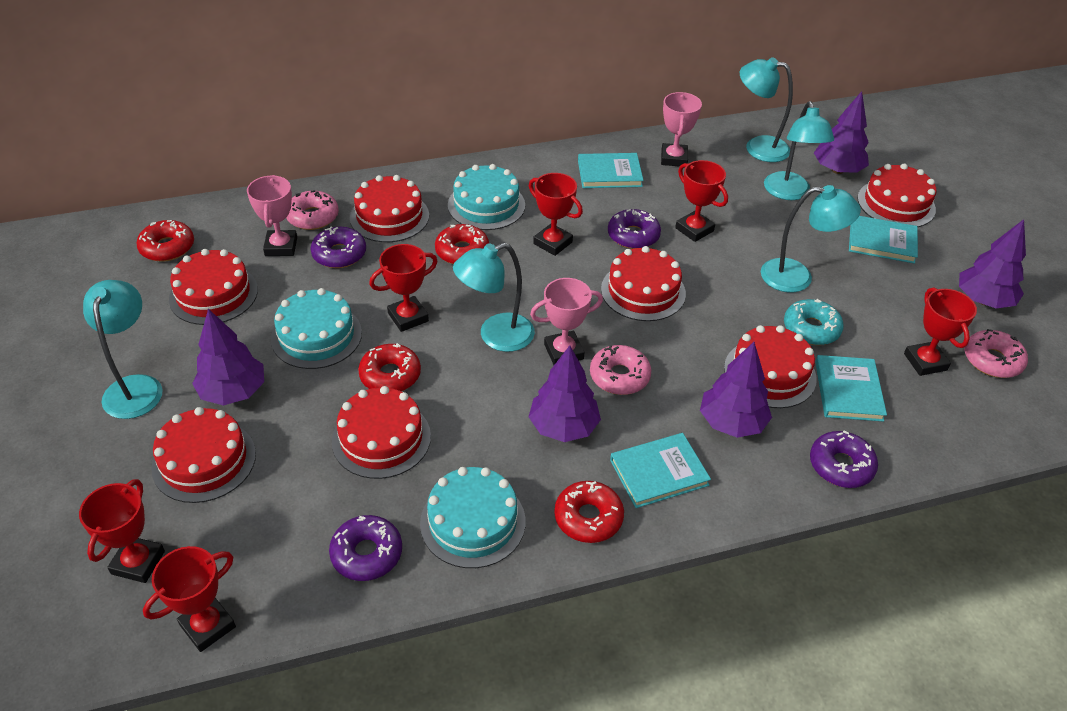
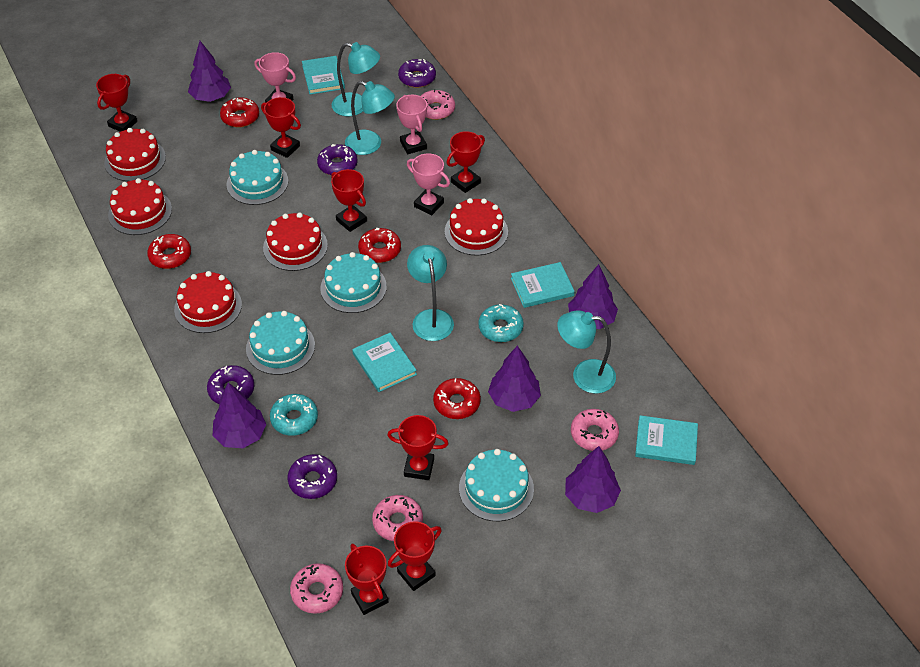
pink donut: [286,190,339,230] [590,345,651,395] [965,329,1028,378] = 3 -> [290,563,343,614] [372,495,423,541] [421,89,455,120] [571,409,619,451] = 4
red cake: [151,407,256,503] [169,249,258,325] [332,386,431,479] [350,175,429,242] [601,246,686,321] [724,325,817,408] [858,164,936,227] = 7 -> [104,128,166,181] [108,178,172,235] [174,271,242,333] [263,212,328,271] [445,198,508,256] = 5
red trophy: [79,479,165,583] [143,546,236,652] [369,244,438,332] [529,173,583,256] [675,160,728,242] [904,288,977,376] = 6 -> [96,74,137,132] [261,97,301,158] [331,169,367,232] [345,544,388,615] [387,415,449,480] [388,521,442,591] [447,131,485,193] = 7
turquoise cake: [271,288,362,369] [420,467,525,568] [448,164,525,230] = 3 -> [227,150,288,205] [246,311,315,375] [320,252,387,313] [459,449,534,521] = 4
turquoise donut: [784,299,844,345] = 1 -> [270,394,318,436] [479,304,524,342] = 2
turquoise lamp: [83,280,163,419] [453,243,535,352] [740,57,793,162] [761,185,861,293] [764,101,834,200] = 5 -> [331,42,380,117] [345,81,395,155] [407,245,454,341] [557,310,616,393] = 4

